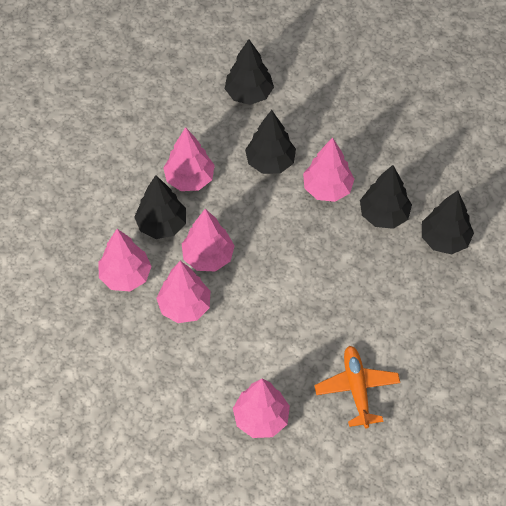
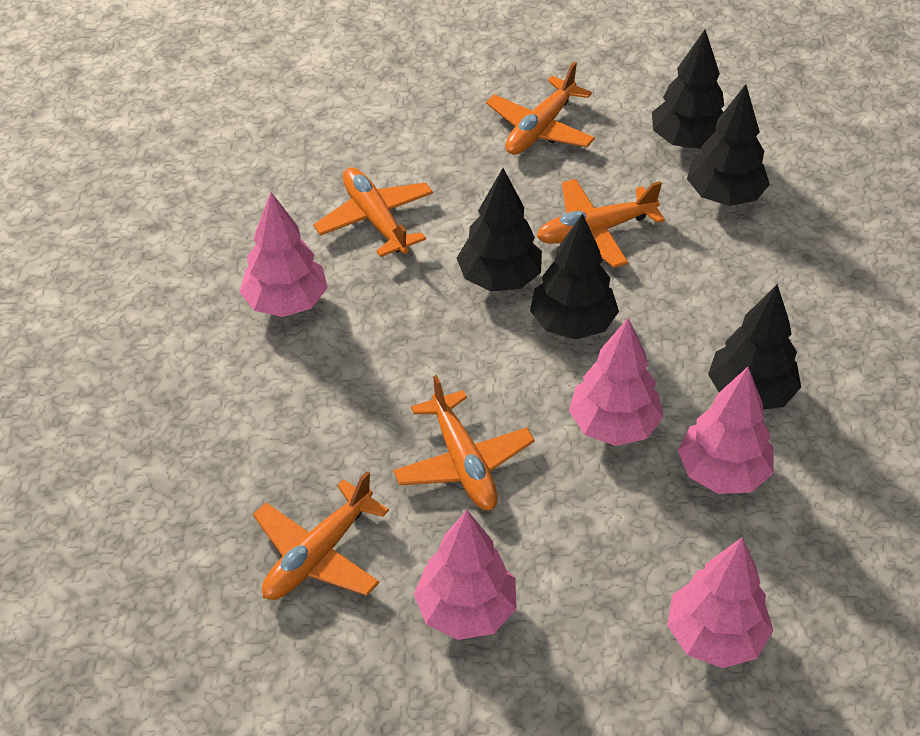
orange plane: [314,346,400,428] = 1 -> [253,471,389,600] [313,167,433,257] [393,375,535,510] [486,62,595,155] [537,179,665,268] = 5
pink tree: [98,229,152,291] [156,261,210,323] [163,127,215,191] [182,209,235,272] [233,379,290,438] [303,137,354,202] = 6 -> [239,192,328,317] [414,510,517,640] [569,318,663,446] [667,537,773,668] [678,367,774,494] = 5

